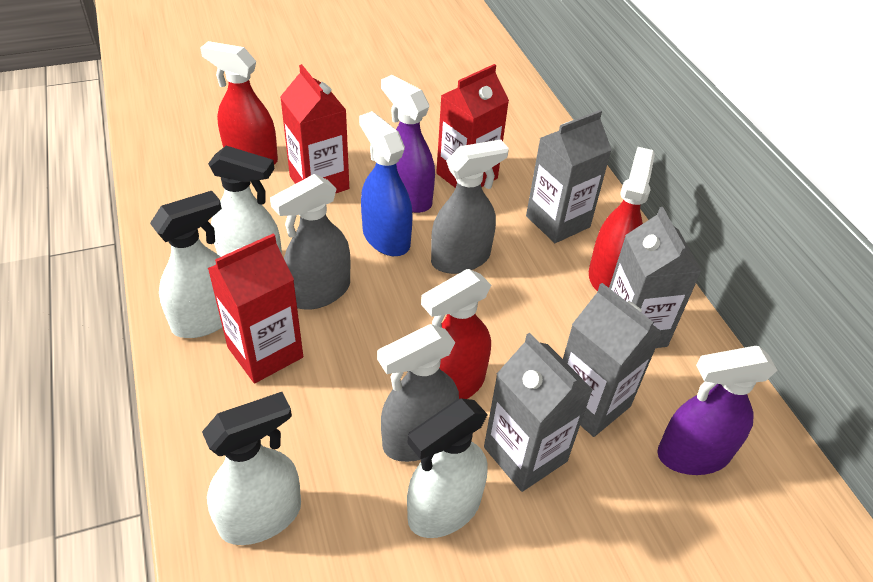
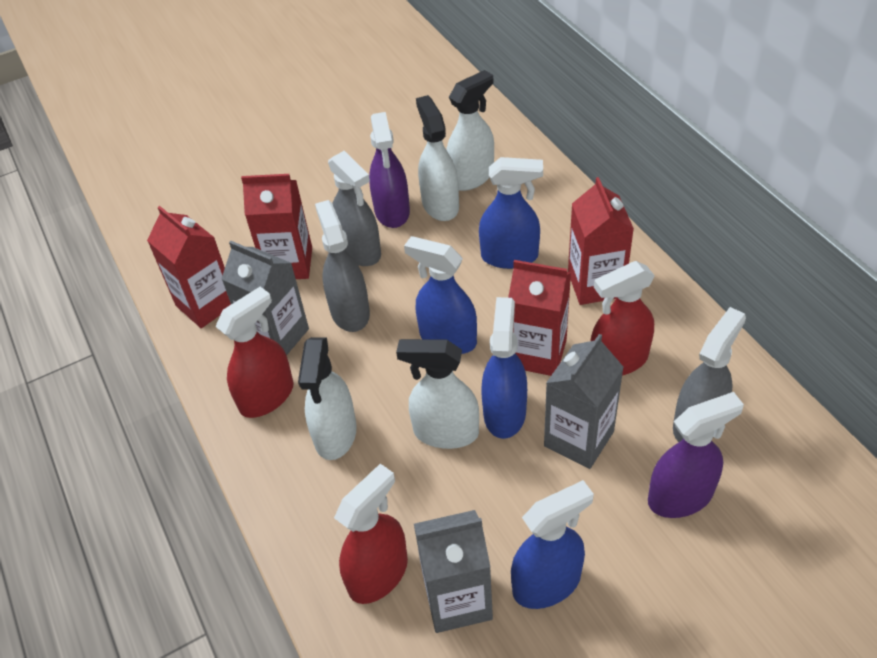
blue spray bottle: [359,111,412,256] = 1 -> [404,236,477,354] [479,157,543,269] [482,297,527,439] [511,480,594,609] = 4
grey carton: [484,333,593,492] [526,110,612,243] [563,283,663,437] [609,207,701,348] = 4 -> [221,241,309,355] [414,510,493,633] [544,334,624,469] = 3
red carton: [208,233,303,383] [280,64,349,194] [436,64,509,188] = 3 -> [147,206,231,328] [241,174,312,279] [508,260,571,376] [568,177,634,305] = 4

